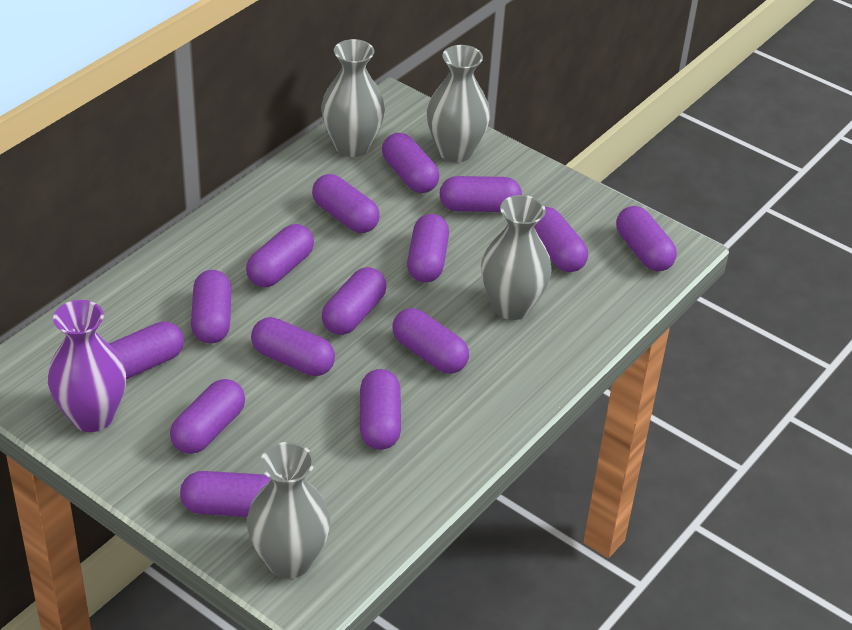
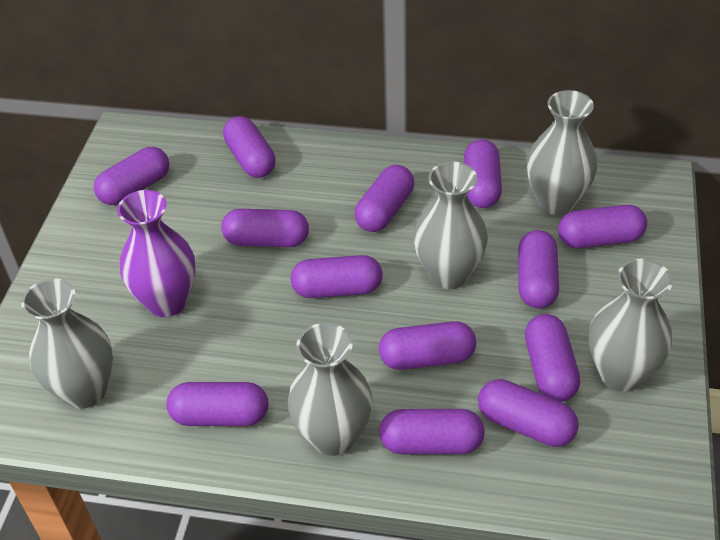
grey vase: [247,442,330,579] [321,39,385,157] [427,45,490,162] [481,195,552,320] = 4 -> [21,278,113,409] [288,323,373,456] [413,162,488,289] [527,90,597,215] [589,259,673,392] = 5
purple capsule: [109,321,184,379] [170,379,245,454] [180,471,271,517] [191,270,232,344] [246,224,314,287] [251,317,335,376] [312,174,380,233] [322,267,387,335] [360,369,401,450] [382,133,439,193] [393,308,469,374] [407,214,449,282] [439,176,522,212] [534,207,588,272] [616,206,677,272] = 15 -> [94,147,169,205] [166,382,268,426] [221,209,309,247] [223,116,276,178] [291,255,383,298] [355,165,414,232] [379,321,476,370] [379,409,485,454] [464,139,502,208] [478,379,579,447] [518,230,559,309] [525,314,580,402] [558,205,647,248] = 13

